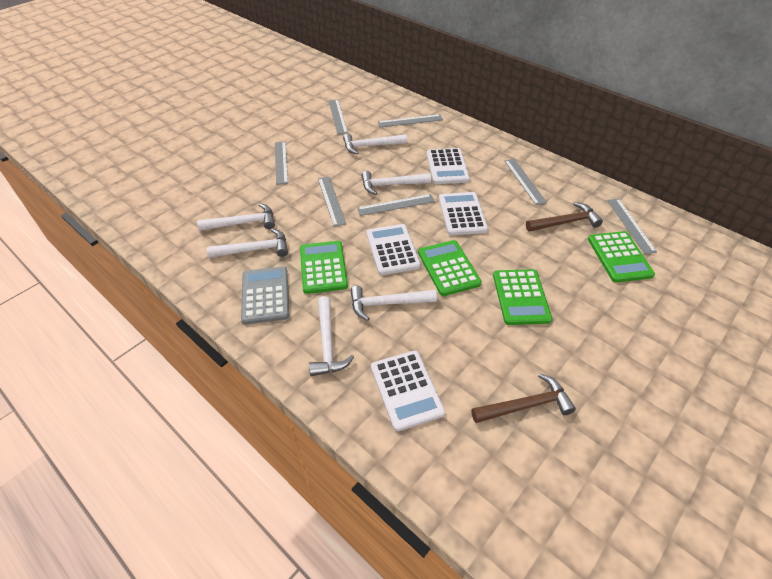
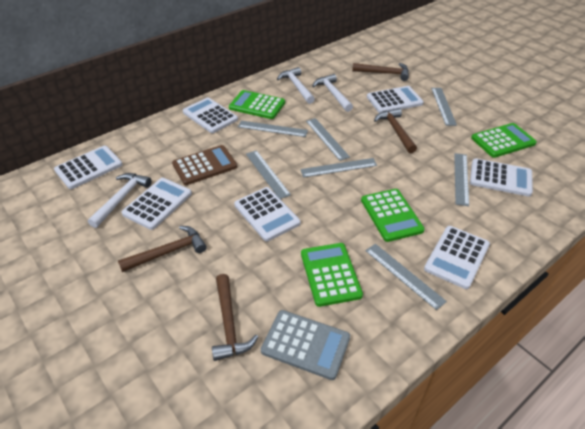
brown calculator: none = 0 -> [172,145,237,185] = 1
brown hammer: [471,373,576,423] [526,202,603,232] = 2 -> [118,226,207,272] [212,274,258,361] [352,63,409,81] [374,108,417,153] = 4
white calculator: [366,224,421,275] [371,350,445,431] [427,148,470,184] [439,192,488,235] = 4 -> [54,146,123,189] [122,178,192,230] [183,98,238,133] [234,187,300,241] [367,86,424,113] [424,226,490,289] [470,158,533,196] = 7
white hammer: [197,203,275,231] [207,228,288,258] [309,296,354,376] [343,134,407,155] [350,286,437,321] [361,171,431,195] = 6 -> [88,173,152,228] [277,67,315,104] [312,74,353,112] = 3

